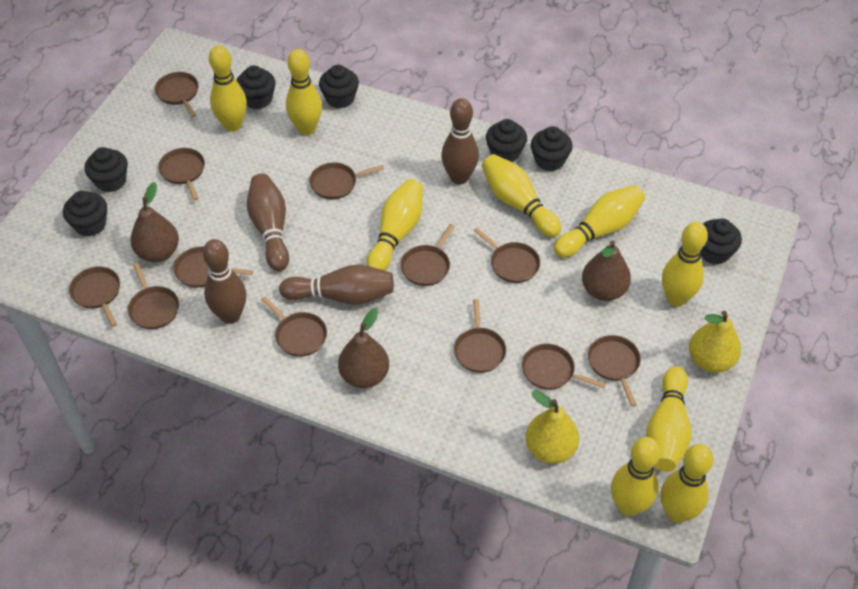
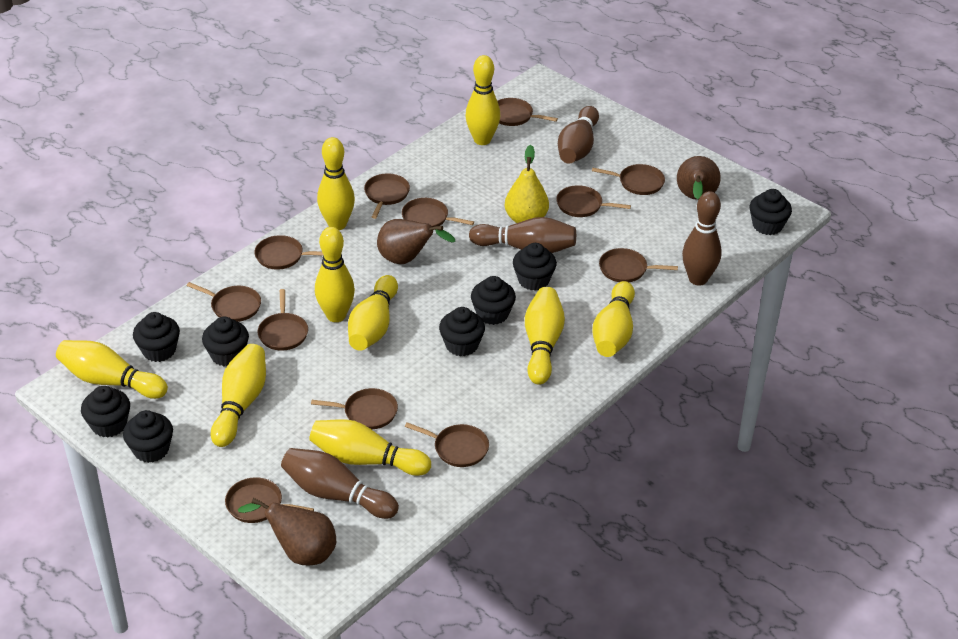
black cupcake: [63,191,107,236] [85,147,128,192] [236,65,276,109] [319,65,359,108] [486,119,527,163] [531,127,573,171] [701,219,742,264] = 7 -> [81,386,130,438] [123,410,173,463] [133,312,180,362] [202,317,249,367] [439,307,485,356] [471,276,516,325] [513,243,557,290] [750,189,792,235] = 8
yellow pear: [525,390,579,464] [689,311,741,373] = 2 -> [505,145,549,223] = 1

